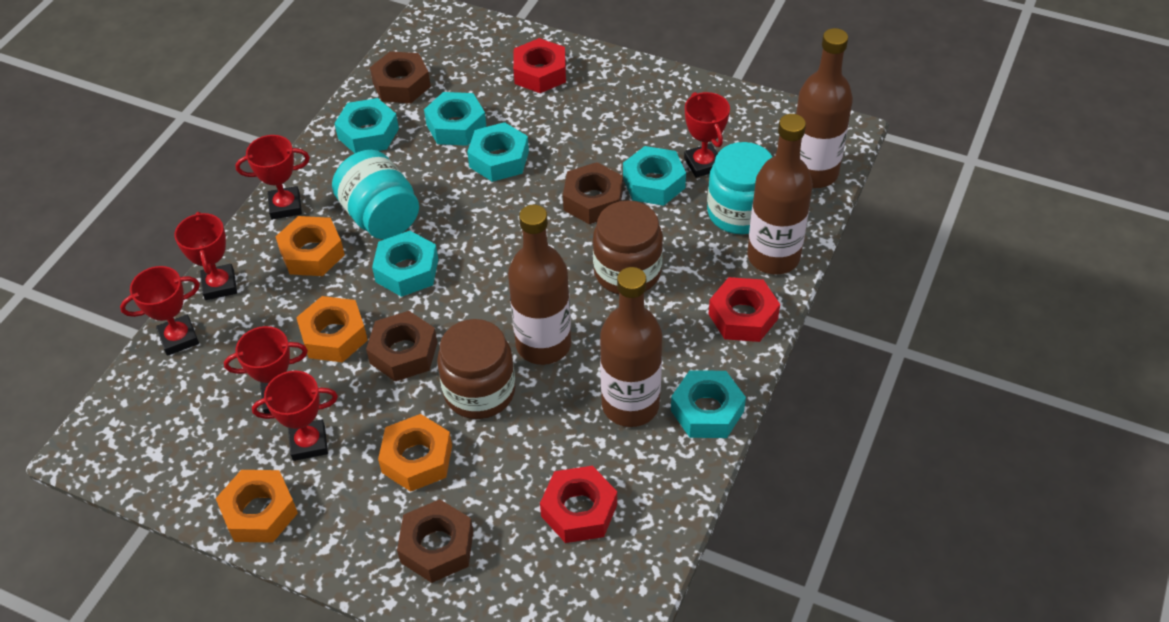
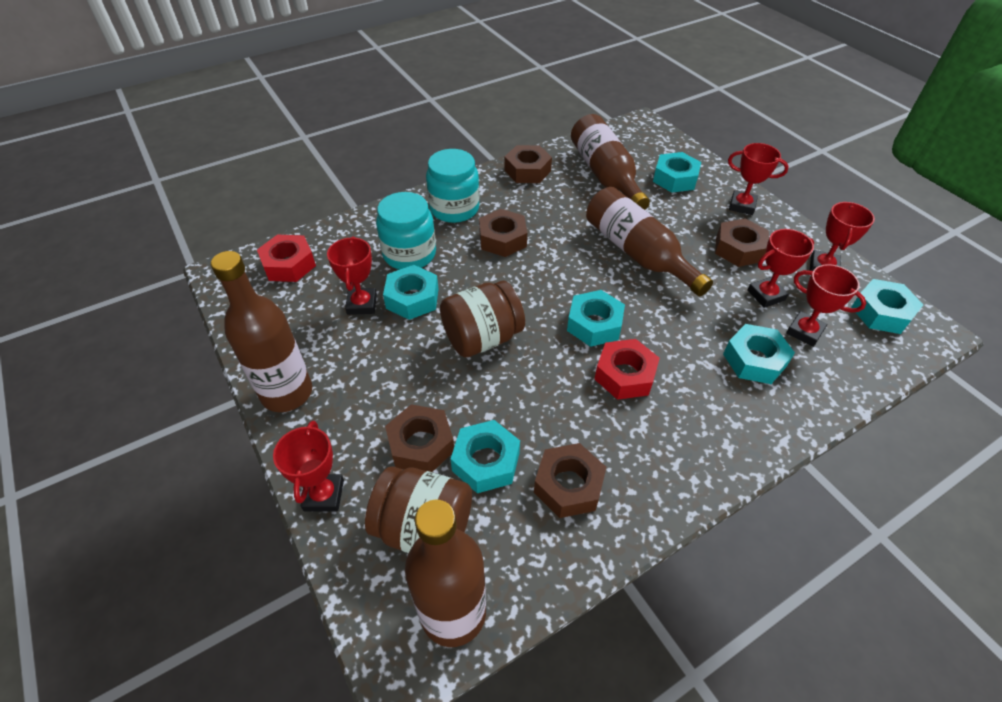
brown nut: [366,311,437,381] [370,51,431,103] [397,499,473,583] [563,162,623,224] = 4 -> [385,404,454,472] [479,209,527,257] [504,145,552,183] [534,443,607,518] [715,218,769,267] = 5
orange nut: [216,470,298,543] [275,216,345,276] [296,296,368,362] [378,414,452,492] = 4 -> none = 0
red nut: [513,38,566,93] [540,466,617,543] [709,277,780,342] = 3 -> [257,234,316,282] [594,339,660,400] = 2

